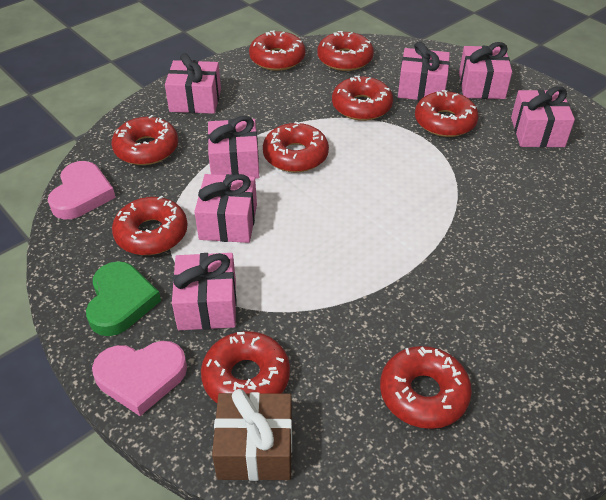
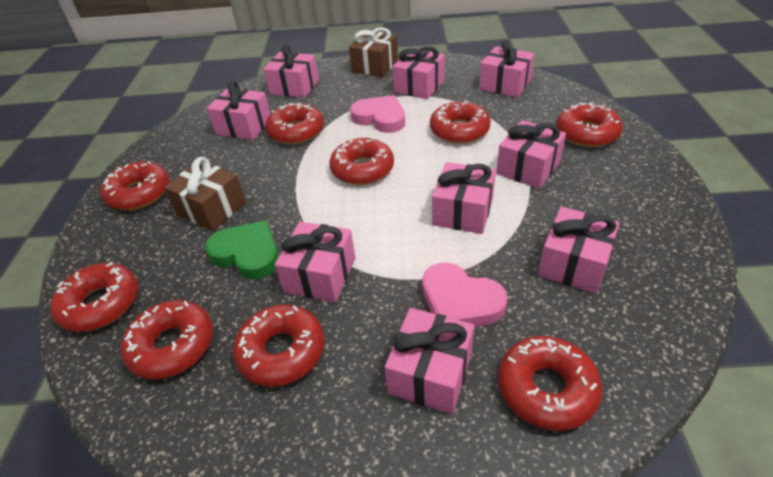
brown gift: [212,389,292,481] = 1 -> [164,157,246,231] [349,27,398,77] = 2
pink gift: [165,53,221,114] [172,253,237,330] [194,174,257,243] [207,116,259,179] [398,41,450,100] [459,42,512,99] [511,87,575,148] = 7 -> [207,81,271,140] [263,45,319,98] [275,222,355,303] [385,308,474,414] [393,46,445,99] [432,162,496,234] [479,40,535,98] [496,120,566,189] [538,206,619,294] = 9

